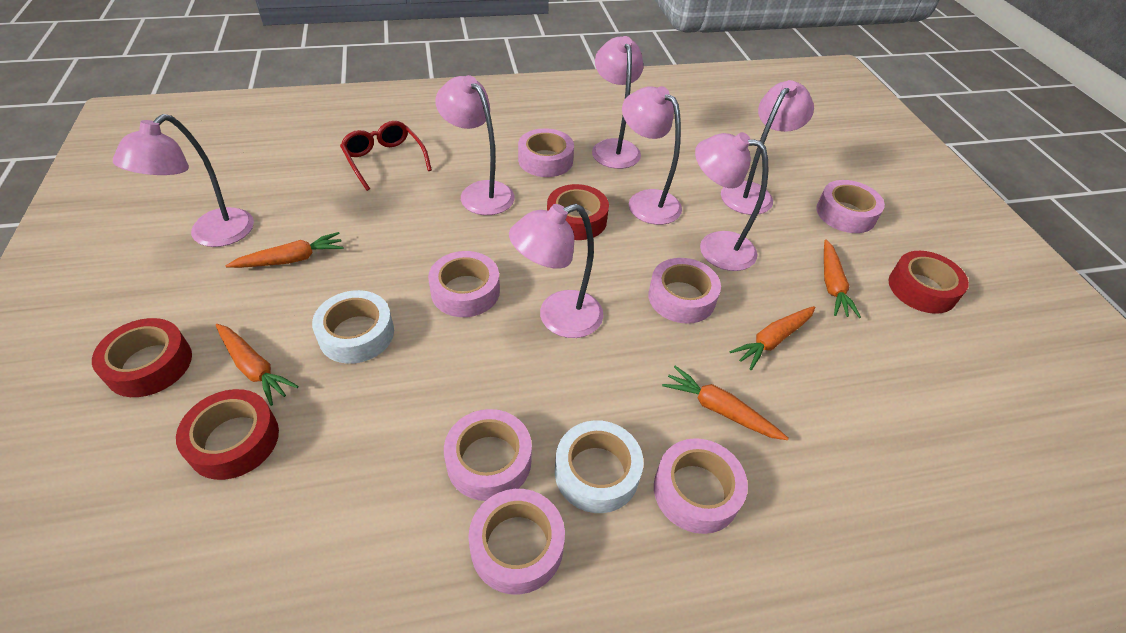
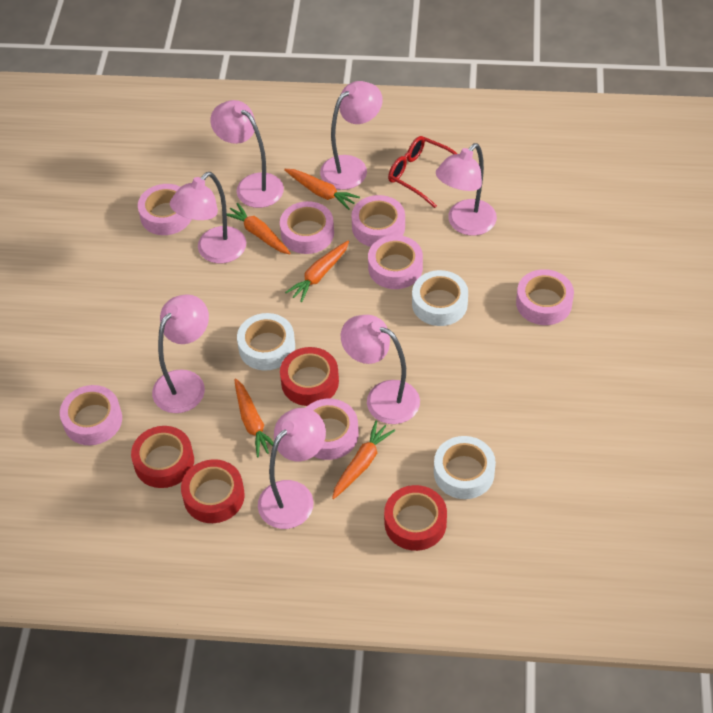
white tape: [312,290,394,364] [555,420,644,513] = 2 -> [237,313,295,371] [412,270,468,326] [434,436,496,499] = 3

